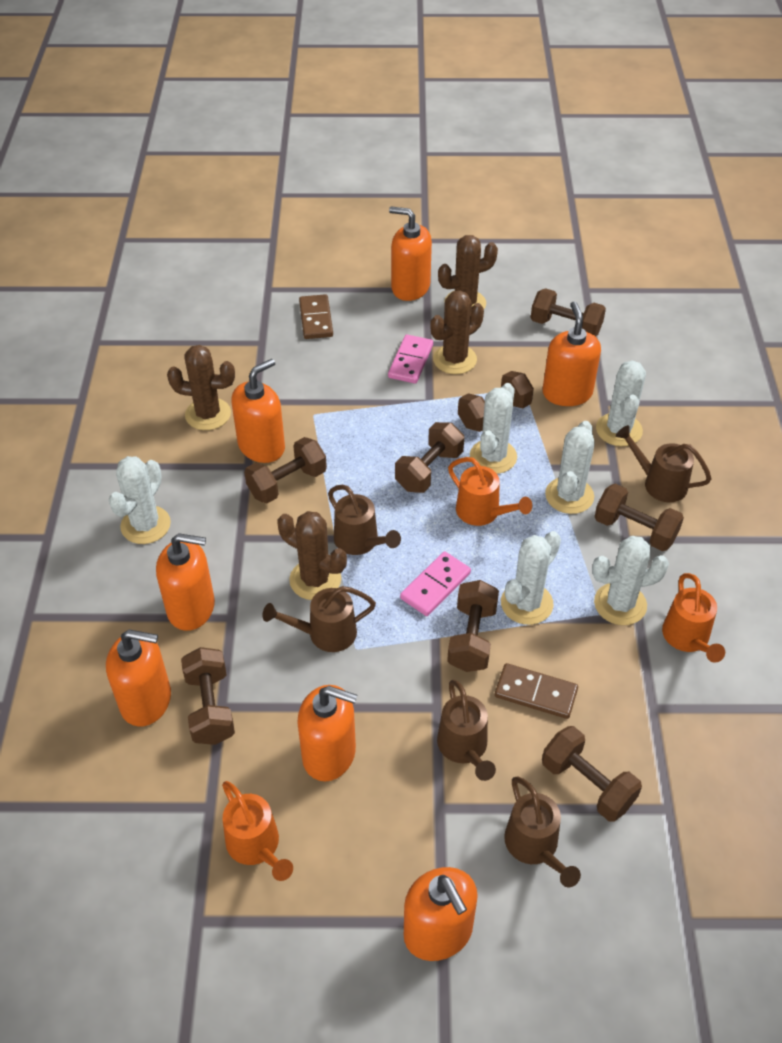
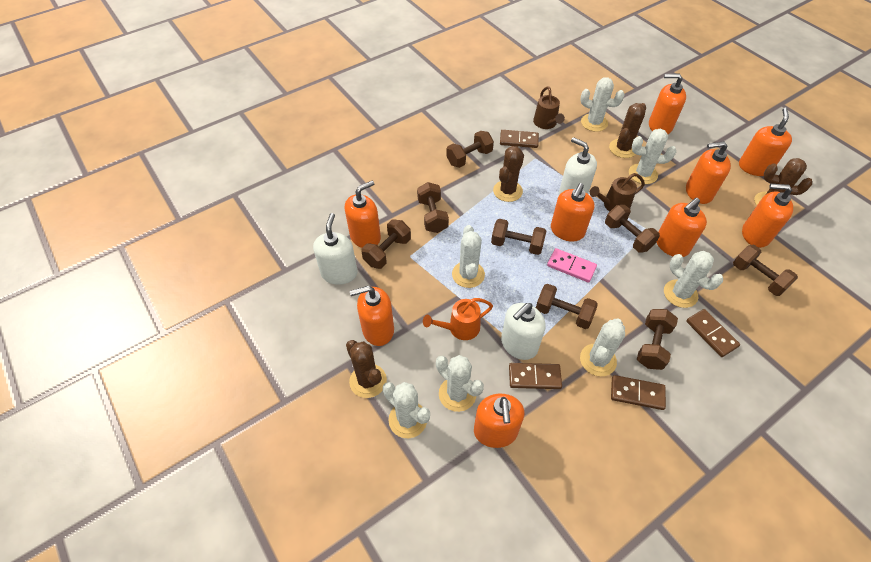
brown domino: [299,294,333,339] [495,663,578,719] = 2 -> [500,130,539,148] [509,363,562,389] [611,375,666,410] [686,309,740,357] = 4
brown watering can: [262,586,376,652] [328,485,401,555] [437,679,496,781] [504,776,581,887] [616,425,712,502] = 5 -> [533,86,565,129] [590,173,645,212] = 2
orange soap dispenser: [106,629,171,727] [156,533,215,631] [231,359,285,463] [297,685,357,782] [389,207,432,301] [404,867,478,961] [543,301,601,406] = 7 -> [345,181,381,248] [350,286,394,346] [474,394,524,448] [551,183,595,242] [649,74,686,134] [657,198,707,257] [686,141,731,204] [739,108,792,176] [742,184,793,248] = 9
orange watering can: [222,781,293,881] [448,457,532,526] [662,573,725,663] = 3 -> [423,298,493,340] = 1
pink domino: [388,335,433,384] [400,551,471,616] = 2 -> [547,248,597,283] = 1
white cactus: [109,456,171,544] [470,383,517,474] [501,531,561,625] [545,421,595,514] [592,536,669,625] [596,360,646,446] = 6 -> [382,382,430,438] [436,355,484,412] [452,225,485,288] [580,77,625,132] [580,318,625,376] [629,129,676,184] [664,251,723,308] = 7
white soap dispenser: none = 0 -> [313,213,358,285] [501,303,546,360] [559,137,597,195] = 3

